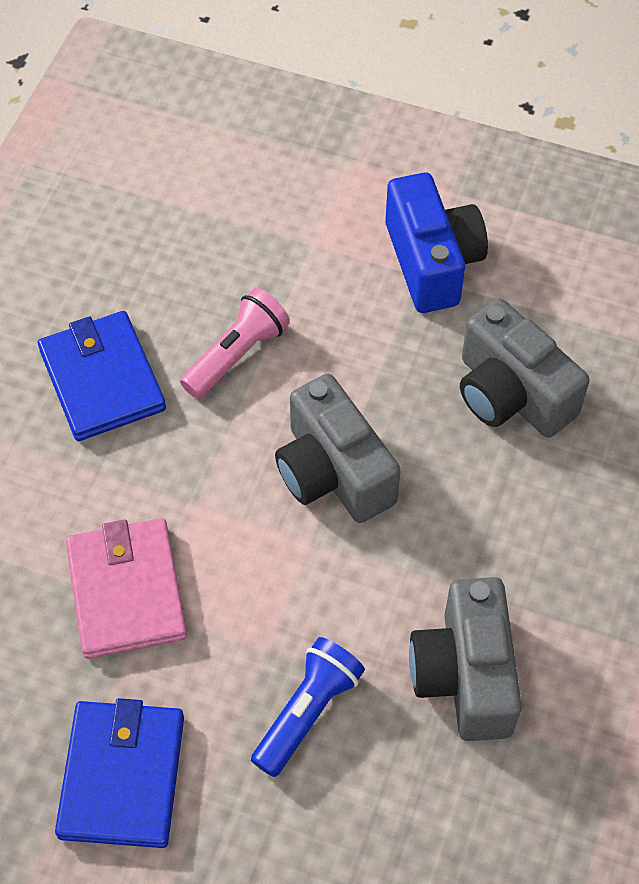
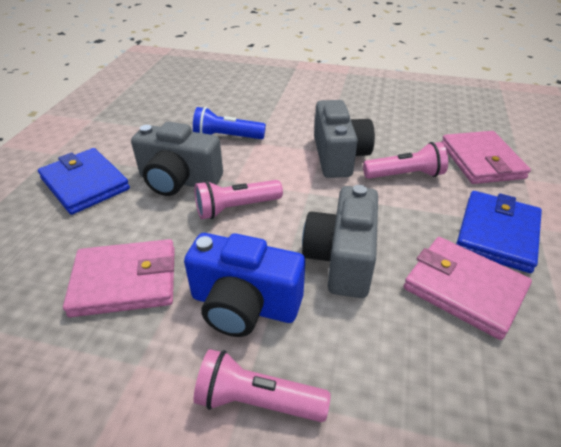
pink flashlight: [180,288,290,399] = 1 -> [194,180,283,219] [194,349,331,422] [363,142,448,179] = 3
pink wallet: [66,518,187,659] = 1 -> [63,239,175,317] [404,237,532,340] [441,131,531,184] = 3

